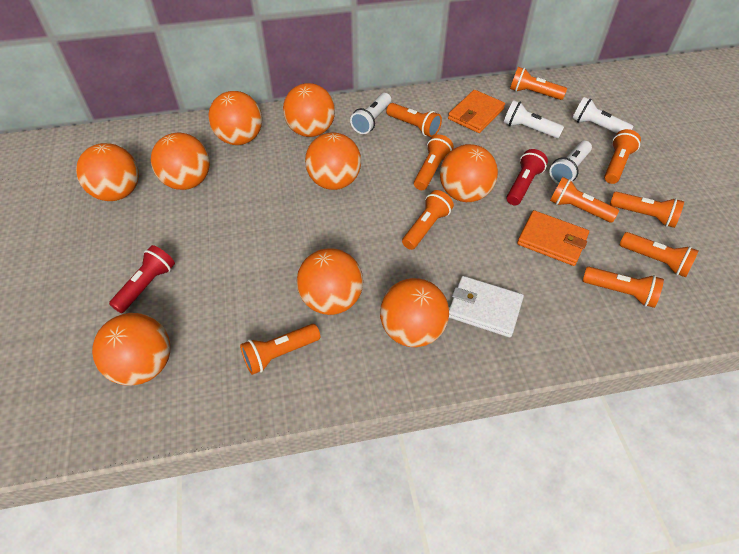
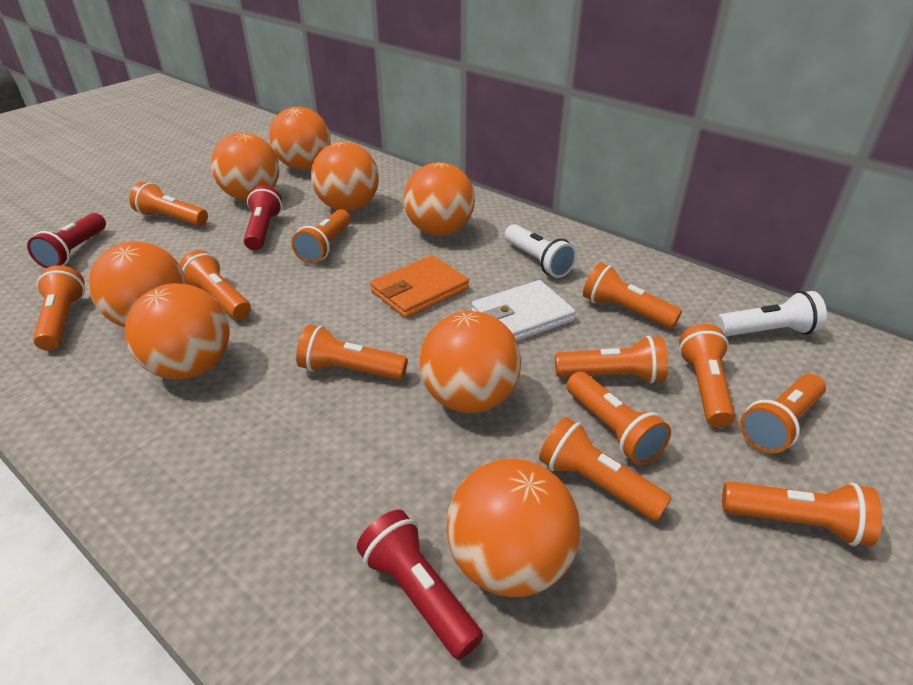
orange ball: [76,143,139,201] [92,313,170,386] [151,132,210,190] [208,91,262,145] [283,83,335,137] [297,248,363,315] [305,132,361,190] [380,278,449,347] [440,144,498,202] = 9 -> [89,242,186,327] [125,283,230,380] [211,133,280,200] [269,107,330,169] [311,142,379,211] [404,162,475,236] [420,311,521,413] [446,459,580,597] = 8
orange flashlight: [240,324,320,375] [386,103,442,137] [402,190,454,250] [414,135,454,190] [510,67,567,100] [550,177,619,223] [583,267,664,308] [604,129,641,184] [610,192,684,228] [620,232,699,277] = 10 -> [33,265,85,351] [129,182,208,226] [179,250,251,320] [292,209,351,264] [296,325,408,380] [539,417,672,521] [555,336,668,384] [567,372,671,465] [583,262,682,329] [679,324,735,428] [722,482,882,546] [740,374,826,454] = 12
orange wallet: [448,90,505,133] [517,210,589,266] = 2 -> [370,255,469,318] = 1
red flashlight: [109,245,175,313] [507,149,548,205] = 2 -> [27,213,106,268] [244,185,282,251] [357,510,483,660] = 3
white flashlight: [350,93,391,134] [504,100,564,138] [549,141,592,184] [572,97,634,134] = 4 -> [505,224,577,278] [715,291,827,337] = 2

